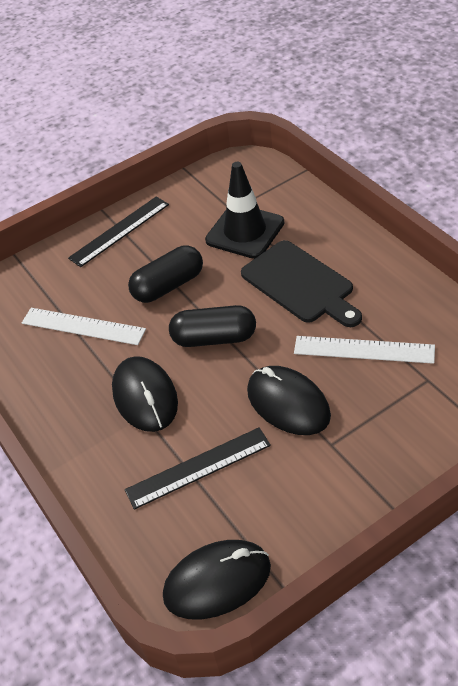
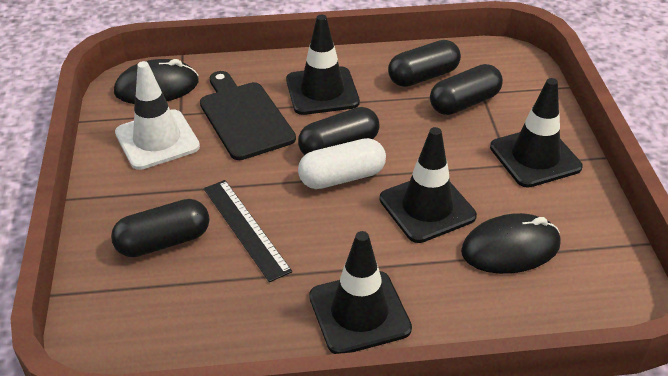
black capsule: [128,245,203,303] [169,305,256,347] = 2 -> [111,199,210,257] [298,107,380,155] [388,40,461,87] [430,64,503,115] = 4
black mouse: [112,356,178,432] [163,540,271,619] [247,366,331,435] = 3 -> [114,59,199,104] [461,213,560,274] = 2
black ruler: [68,196,169,267] [125,427,271,510] = 2 -> [204,180,292,282] = 1
black traffic cone: [205,162,284,259] = 1 -> [286,15,360,115] [309,231,412,354] [380,127,477,243] [490,78,583,188] = 4
white capsule: none = 0 -> [298,138,386,189] = 1
white ruler: [22,308,146,345] [294,336,435,364] = 2 -> none = 0
white traffic cone: none = 0 -> [115,61,200,170] = 1

